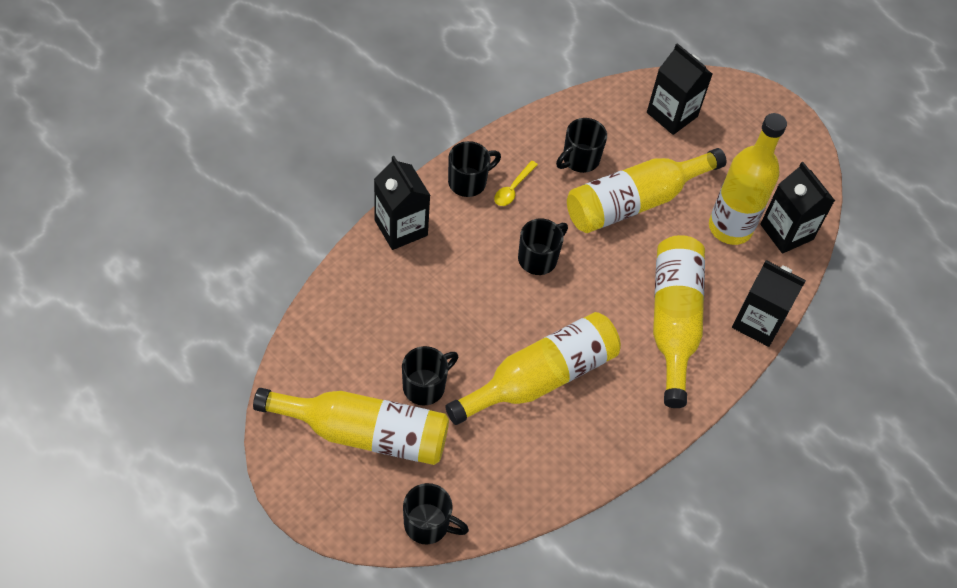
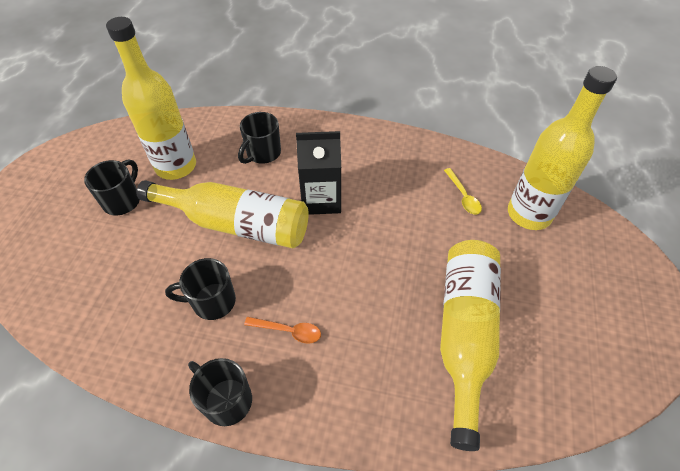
black carton: [374,156,431,250] [647,43,712,135] [732,261,806,347] [760,162,835,254] = 4 -> [296,131,341,215] = 1
black mug: [402,346,458,405] [403,483,469,544] [448,141,501,197] [518,218,568,275] [556,118,607,173] = 5 -> [84,159,140,215] [165,258,236,320] [188,358,252,426] [238,112,281,164] = 4
orange spoon: none = 0 -> [244,317,321,344] = 1
yellow bottle: [253,388,449,465] [445,312,621,425] [567,148,727,233] [653,235,705,408] [709,113,787,245] = 5 -> [106,17,196,180] [136,180,309,248] [440,240,501,451] [508,66,617,230] = 4

